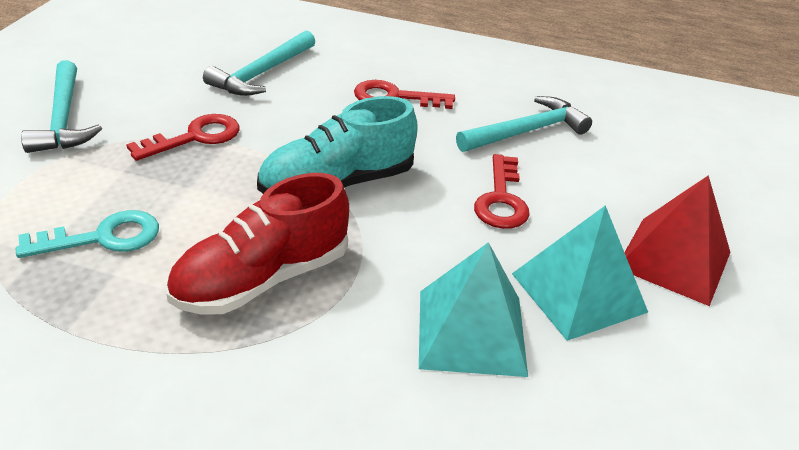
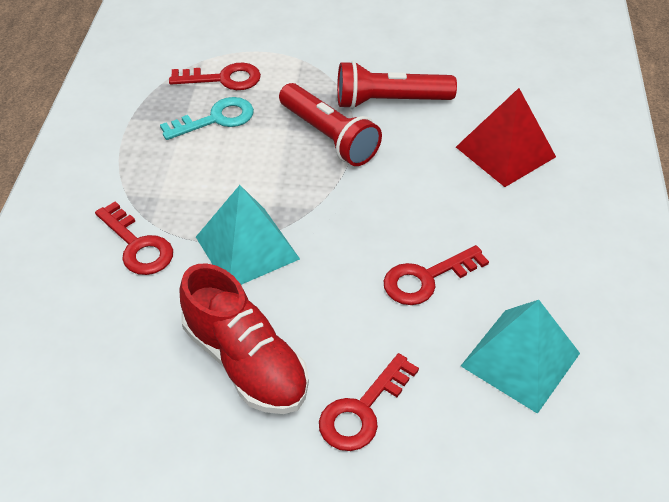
red flashlight: none = 0 -> [279,83,382,166] [337,61,457,109] = 2
red key: [126,114,240,161] [354,80,455,109] [474,154,530,229] = 3 -> [95,201,173,275] [169,62,261,90] [319,353,419,451] [384,245,489,305] = 4
turquoise hammer: [21,60,102,153] [203,30,315,96] [456,96,592,152] = 3 -> none = 0
turquoise shoe: [257,96,418,194] = 1 -> none = 0

